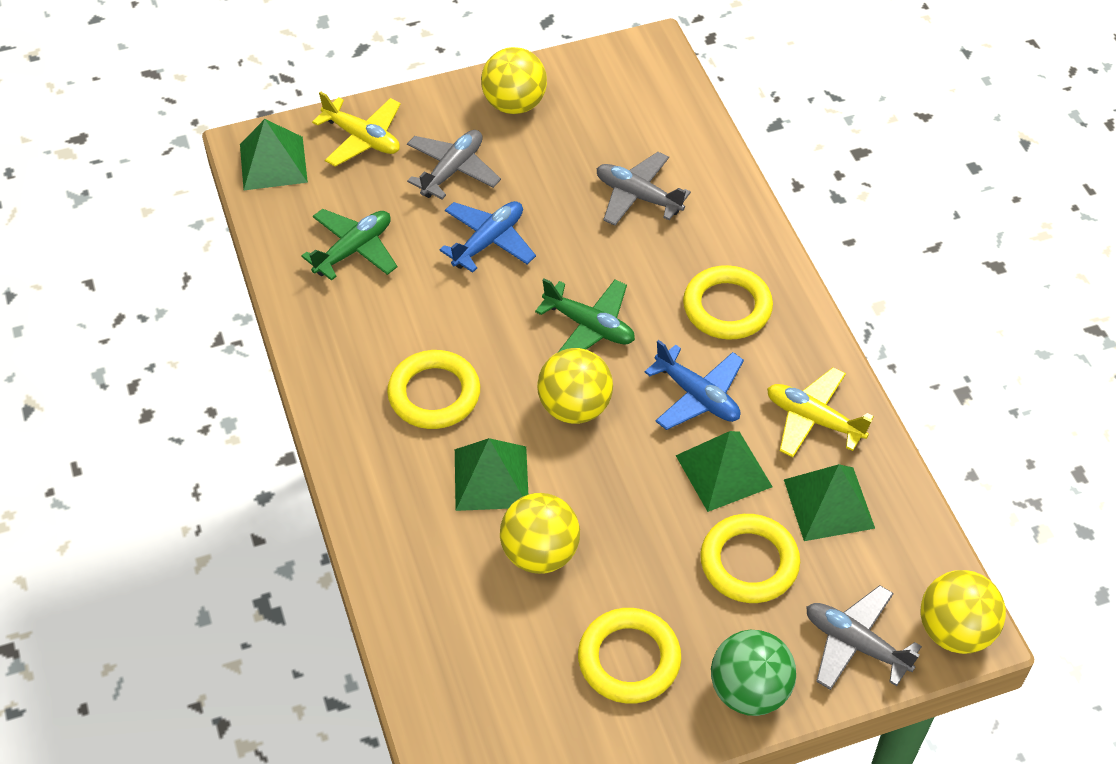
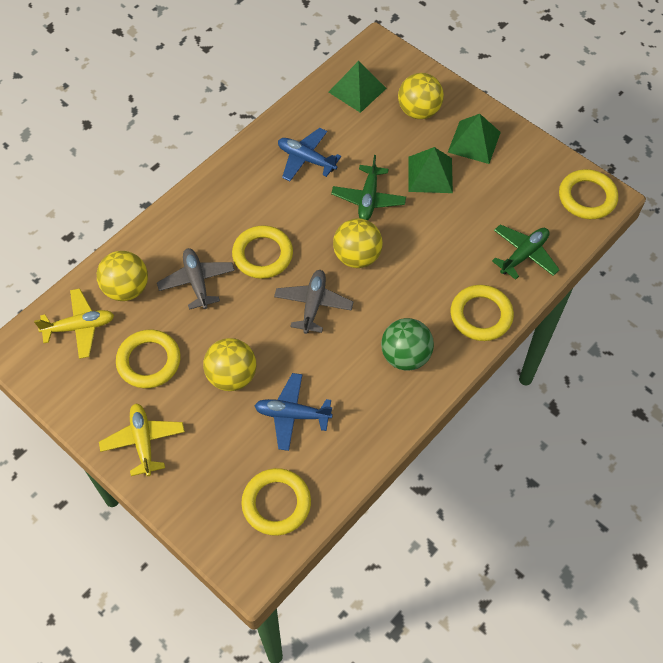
green pyramid: [240,119,308,190] [455,438,528,511] [675,431,773,512] [784,464,875,541] = 4 -> [329,61,387,113] [408,147,453,193] [448,114,501,164] = 3
grey plane: [407,130,501,199] [596,152,691,226] [806,585,922,690] = 3 -> [157,248,235,310] [274,270,353,334] = 2
yellow ring: [387,350,480,429] [578,608,681,704] [683,265,773,340] [700,514,800,603] = 4 -> [116,330,181,388] [232,225,293,279] [241,468,311,536] [450,285,514,341] [559,169,618,219] = 5

